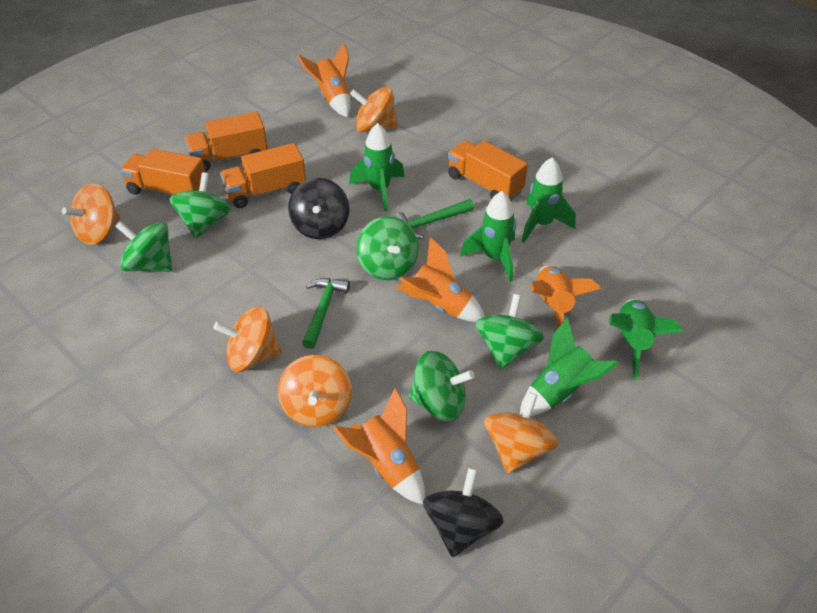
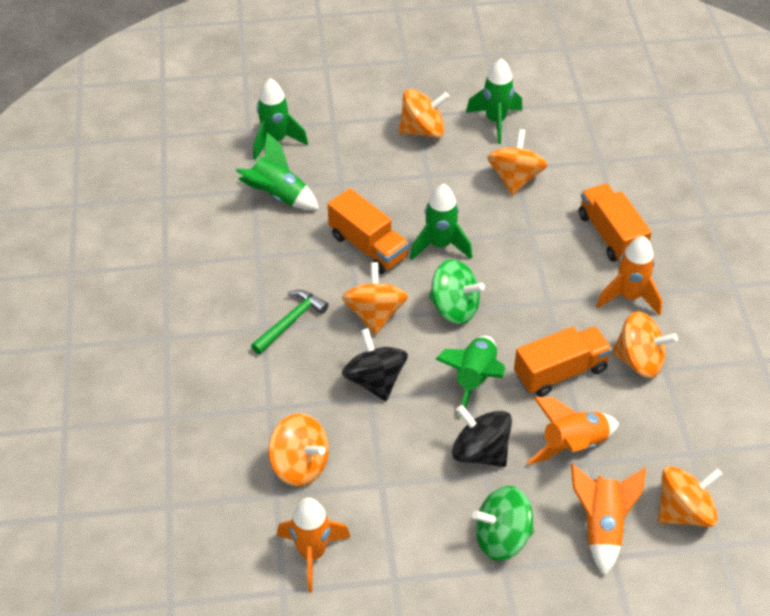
green hammer: [302,278,350,349] [394,199,474,239] = 2 -> [251,290,329,354] = 1
green spinning top: [115,221,173,272] [170,172,231,239] [357,216,419,280] [409,351,475,421] [476,294,544,369] = 5 -> [429,259,485,324] [472,486,534,561] = 2
orange spinning top: [62,183,120,245] [213,306,282,372] [278,355,352,427] [350,86,398,132] [484,392,558,474] = 5 -> [268,414,329,486] [342,262,408,335] [399,89,450,138] [487,129,547,195] [612,311,678,378] [658,466,723,527] = 6
orange truck: [120,148,205,195] [185,111,267,172] [220,143,306,208] [448,141,528,201] = 4 -> [328,188,409,274] [514,326,612,397] [579,184,652,262] = 3

